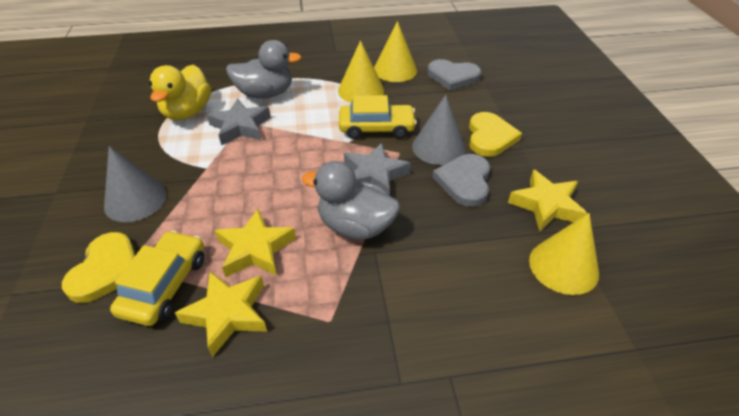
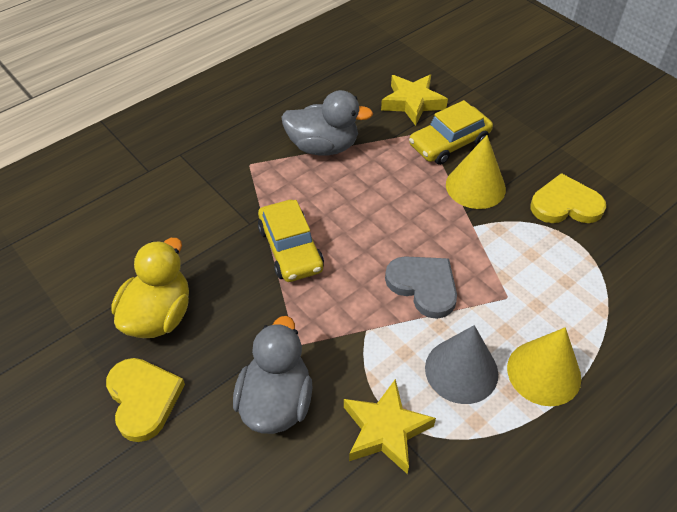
grey cone: [104,146,167,222] [412,95,466,165] = 2 -> [425,325,498,404] = 1
grey heart: [427,59,481,91] [433,154,490,207] = 2 -> [385,256,457,319] = 1
grey star: [207,98,271,146] [344,143,411,196] = 2 -> none = 0
yellow cone: [338,40,384,103] [374,21,417,82] [529,213,599,295] = 3 -> [446,135,506,209] [507,327,581,406] = 2
yellow star: [175,272,267,357] [215,209,296,277] [508,170,588,231] = 3 -> [344,379,436,474] [381,75,448,126] = 2

